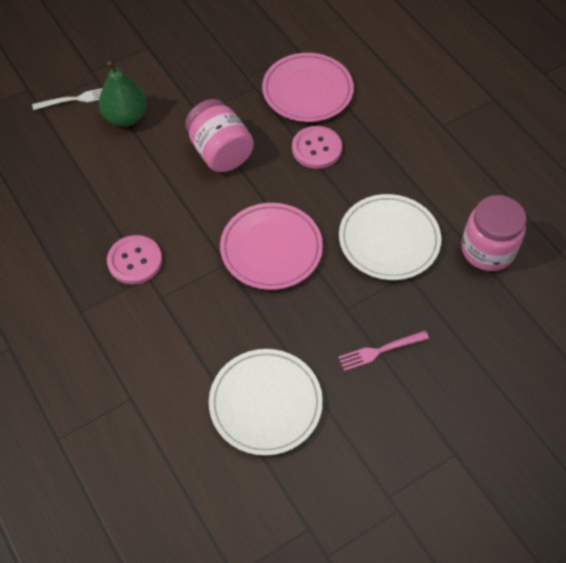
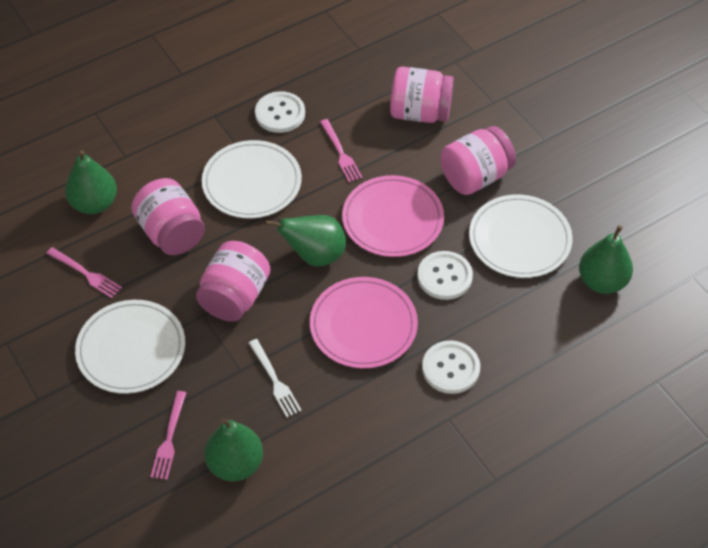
green pear: [99,61,147,126] = 1 -> [65,150,117,214] [204,418,263,482] [265,215,346,266] [579,225,633,294] = 4
pink button: [107,235,162,285] [292,126,342,169] = 2 -> none = 0
pink fork: [338,331,429,371] = 1 -> [46,247,122,298] [150,391,186,480] [320,119,362,182] = 3
pink jar: [185,99,254,172] [461,195,526,271] = 2 -> [131,178,205,255] [196,241,270,322] [390,67,454,123] [440,126,516,195] = 4
white button: none = 0 -> [255,91,305,133] [417,251,473,300] [422,340,480,394] = 3
white plate: [209,349,323,456] [339,194,441,280] = 2 -> [75,300,185,394] [202,140,302,218] [469,194,573,278] = 3

